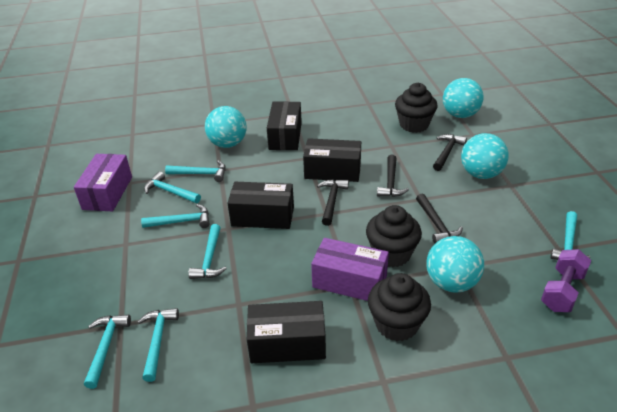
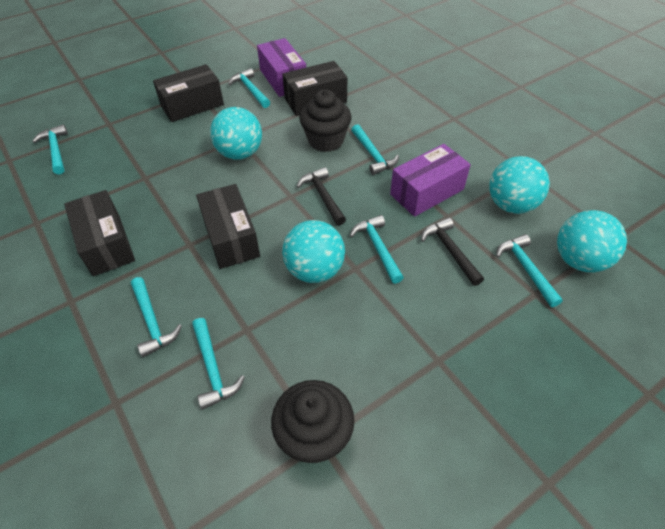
black cupcake: [366,205,422,267] [368,273,431,341] [395,83,438,133] = 3 -> [271,380,354,463] [299,89,352,152] = 2
black hammer: [317,179,349,226] [377,155,409,197] [416,193,463,244] [433,134,467,171] = 4 -> [296,167,346,225] [421,217,484,286] = 2
purple dumbbell: [541,249,591,312] = 1 -> none = 0

